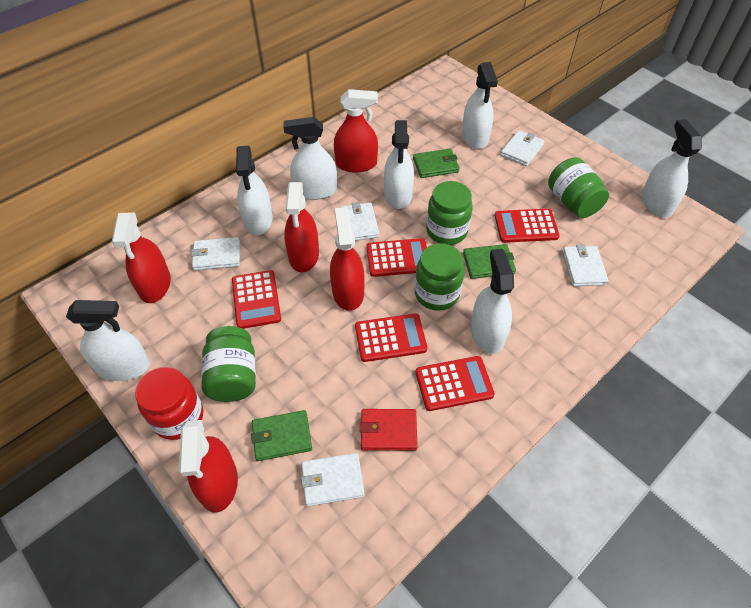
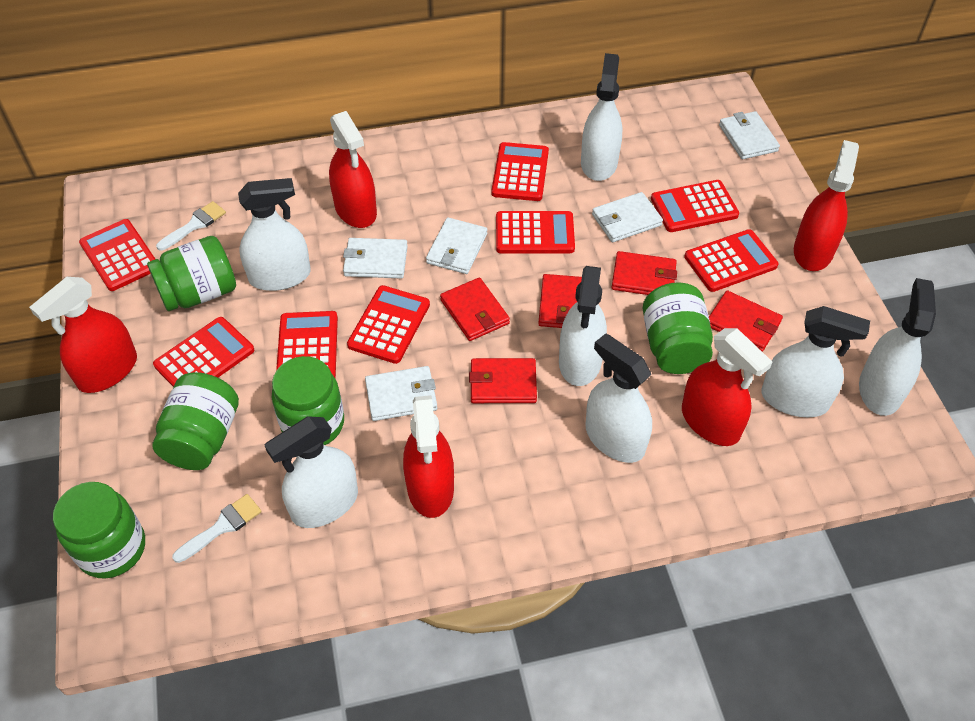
green jar: [201,326,256,402] [415,243,464,311] [426,181,473,245] [548,157,609,218] = 4 -> [53,482,145,579] [147,236,236,311] [152,372,239,470] [272,356,344,445] [642,282,713,374] = 5
green wallet: [251,410,312,461] [413,149,460,178] [463,244,516,279] = 3 -> none = 0
red calculator: [232,270,281,329] [355,313,427,362] [366,238,427,277] [415,356,495,411] [495,208,560,243] = 5 -> [79,219,155,291] [153,317,254,387] [276,311,338,378] [347,285,430,364] [491,142,549,201] [496,211,575,253] [651,180,739,232] [684,229,778,292] = 8
red jar: [135,367,203,440] = 1 -> none = 0
red wallet: [360,409,418,451] = 1 -> [440,277,510,341] [469,358,537,403] [538,274,582,328] [611,251,677,295] [709,290,783,352] = 5
white brush: none = 0 -> [156,201,226,251] [172,494,262,563] = 2

